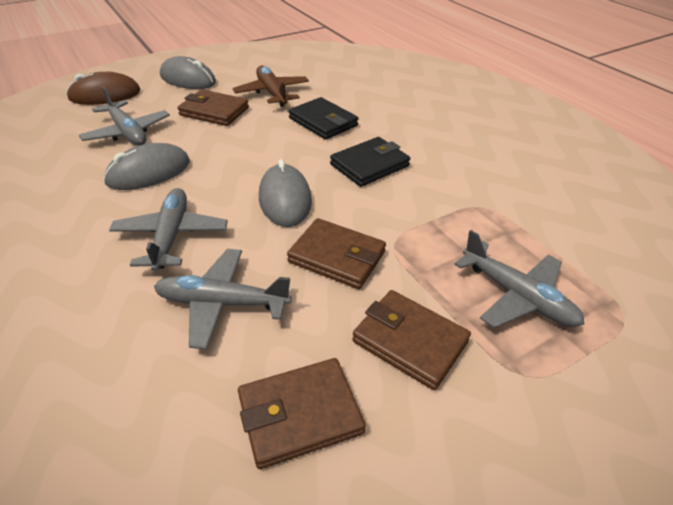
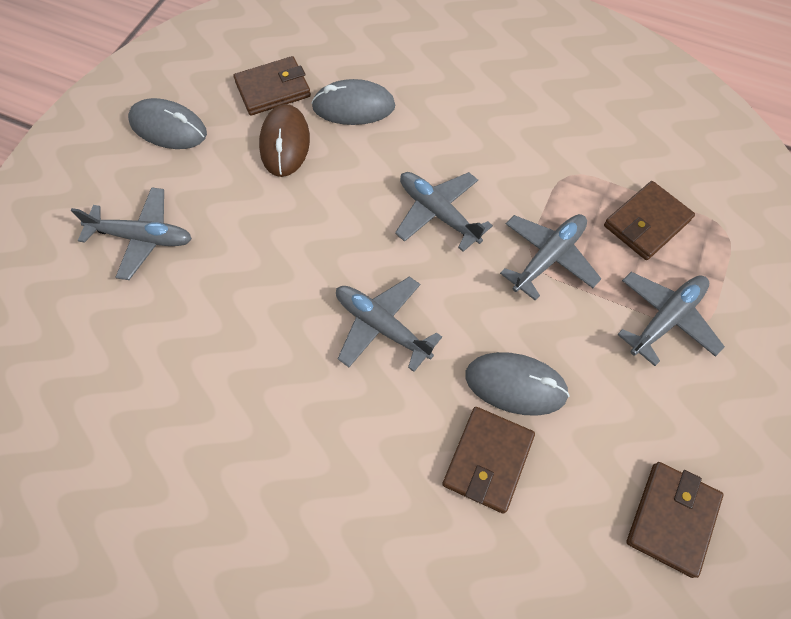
black wallet: [289,97,358,140] [330,137,410,187] = 2 -> none = 0
brown plane: [232,66,309,107] = 1 -> none = 0
grey plane: [79,86,170,146] [109,188,228,272] [154,249,292,350] [454,230,584,328] = 4 -> [71,187,192,280] [336,276,442,372] [395,172,493,252] [500,214,601,301] [617,272,725,366] = 5

